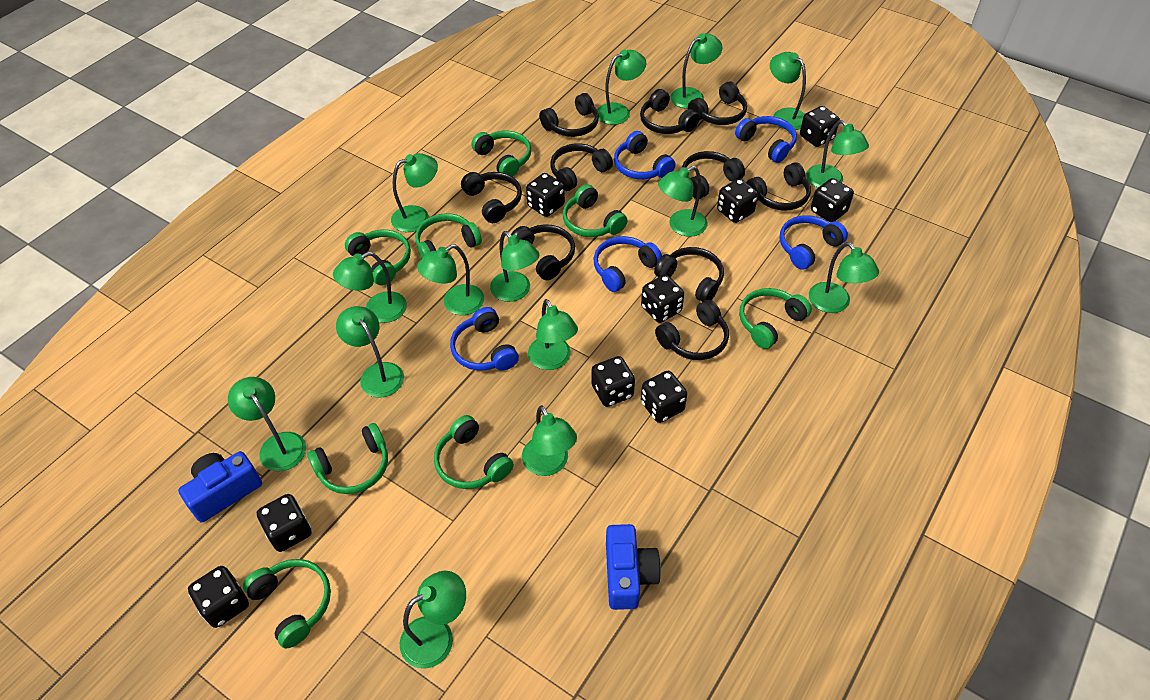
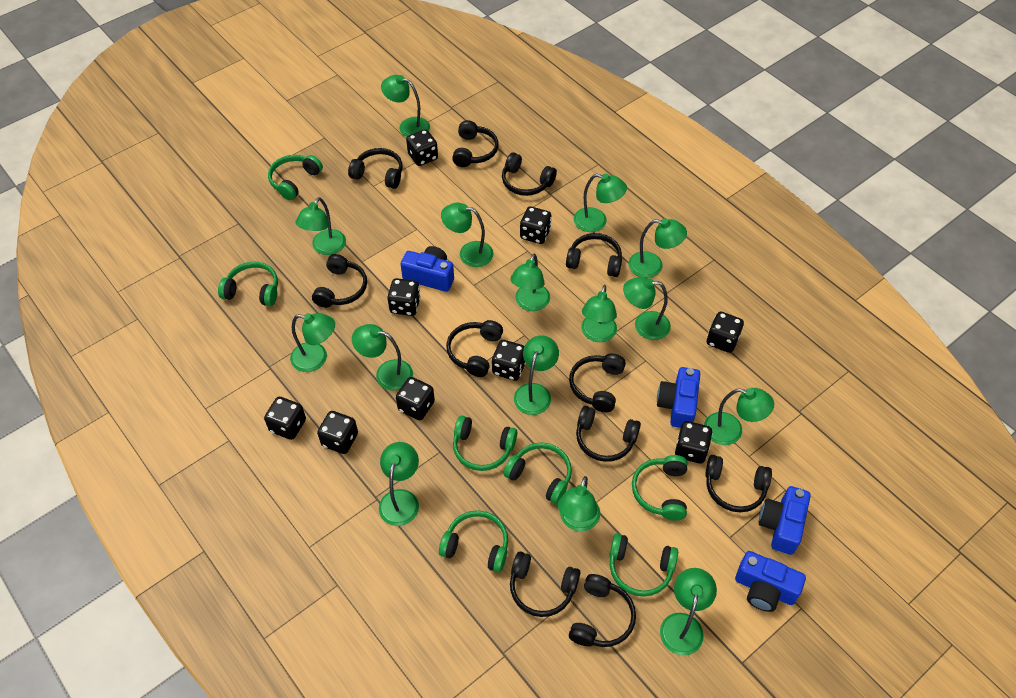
black headphones: [461,172,522,223] [511,224,575,280] [539,93,599,137] [550,143,613,191] [640,89,700,134] [654,247,724,302] [655,299,729,360] [682,151,745,199] [688,81,747,125] [746,162,811,211] = 10 -> [312,254,367,308] [348,148,403,189] [446,320,503,377] [452,120,499,167] [502,152,557,196] [510,551,580,617] [566,233,622,277] [569,353,626,412] [569,574,636,647] [576,406,641,462] [705,455,772,512] = 11
blue camera: [178,451,262,523] [606,524,661,610] = 2 -> [401,246,454,292] [657,367,700,428] [735,551,806,612] [759,486,811,555] = 4
blue headphones: [450,307,519,371] [594,236,662,292] [614,131,676,179] [735,116,797,163] [779,215,848,270] = 5 -> none = 0
green headphones: [243,559,331,649] [307,423,388,494] [345,229,411,285] [415,213,482,259] [434,415,514,489] [471,131,531,177] [563,184,627,237] [739,288,812,349] = 8 -> [218,262,278,306] [268,155,323,200] [439,510,508,572] [453,416,517,471] [504,442,572,504] [610,533,678,597] [632,455,688,521] = 7

